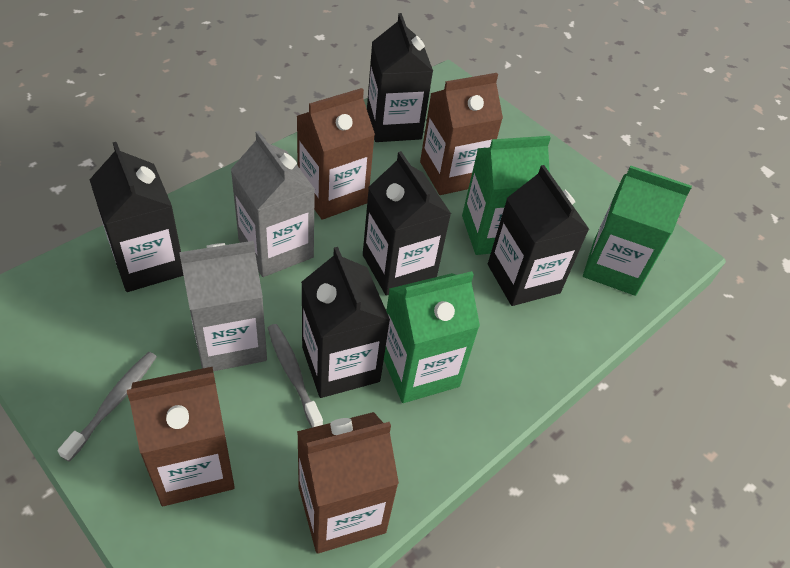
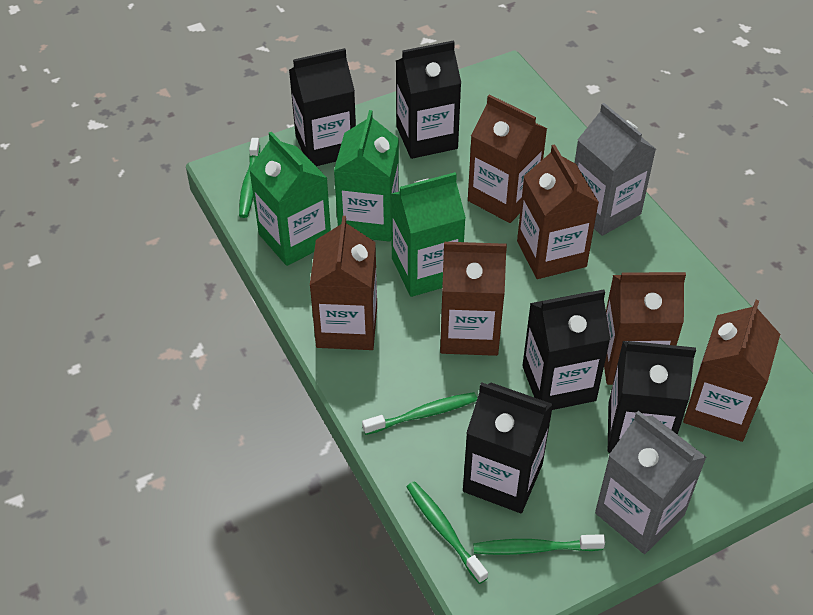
brown carton: [127,367,235,506] [297,88,375,220] [297,412,399,554] [420,73,503,195] = 4 -> [310,216,377,350] [440,242,507,356] [468,94,547,223] [517,144,599,279] [604,272,686,385] [683,300,780,442] = 6
green toothbrush: none = 0 -> [239,138,260,218] [362,392,477,435] [407,481,488,584] [473,534,605,555] = 4
grey toothbrush: [57,352,157,462] [268,324,323,428] = 2 -> none = 0

